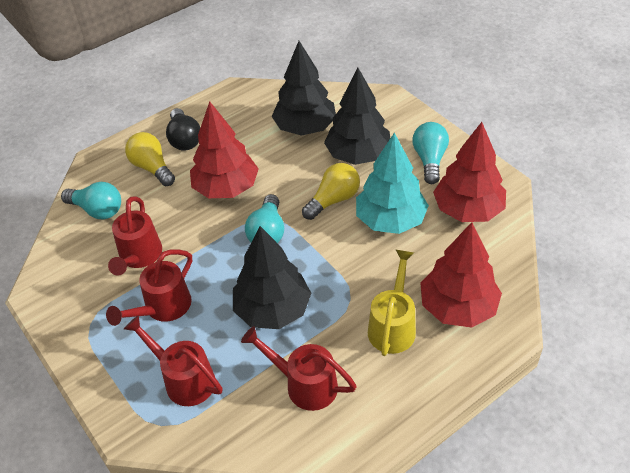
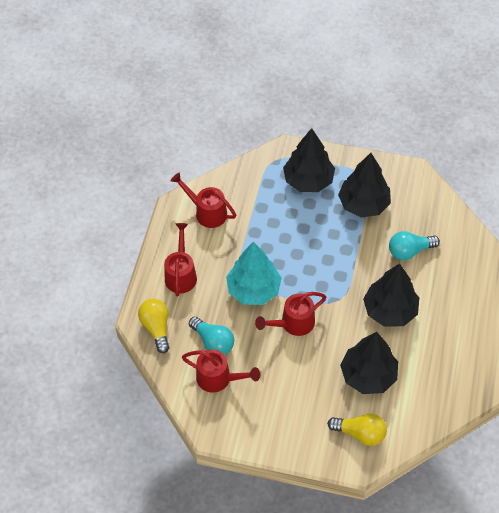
black light bulb: [166,108,200,151] = 1 -> none = 0
black tree: [233,226,311,329] [271,41,336,136] [324,68,390,165] = 3 -> [283,128,335,192] [338,153,391,217] [340,332,398,394] [363,264,419,327] = 4
red tree: [190,101,259,198] [420,222,502,328] [433,122,506,222] = 3 -> none = 0
turquoise light bulb: [61,182,121,219] [245,194,284,243] [412,122,449,184] = 3 -> [189,317,234,355] [389,231,440,260] = 2
yellow watering can: [368,250,416,356] = 1 -> none = 0

